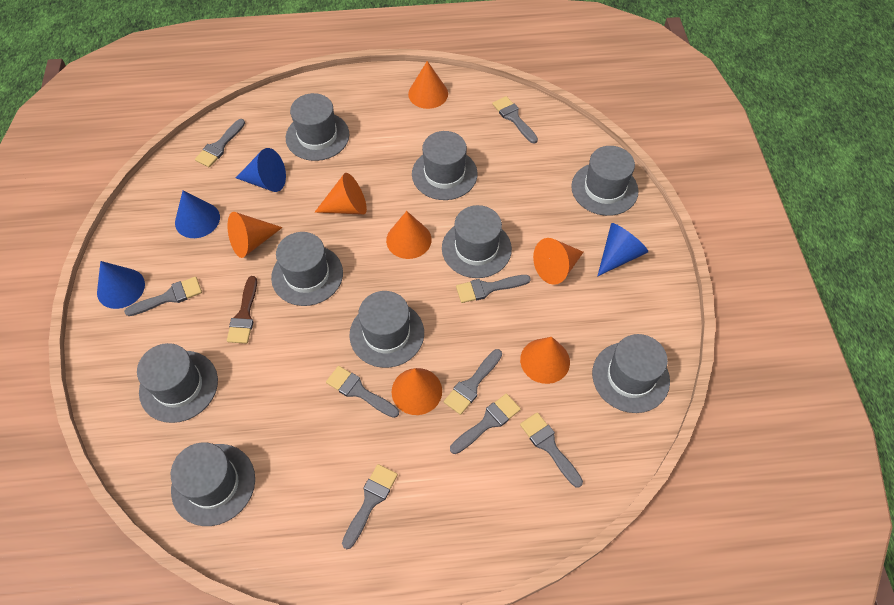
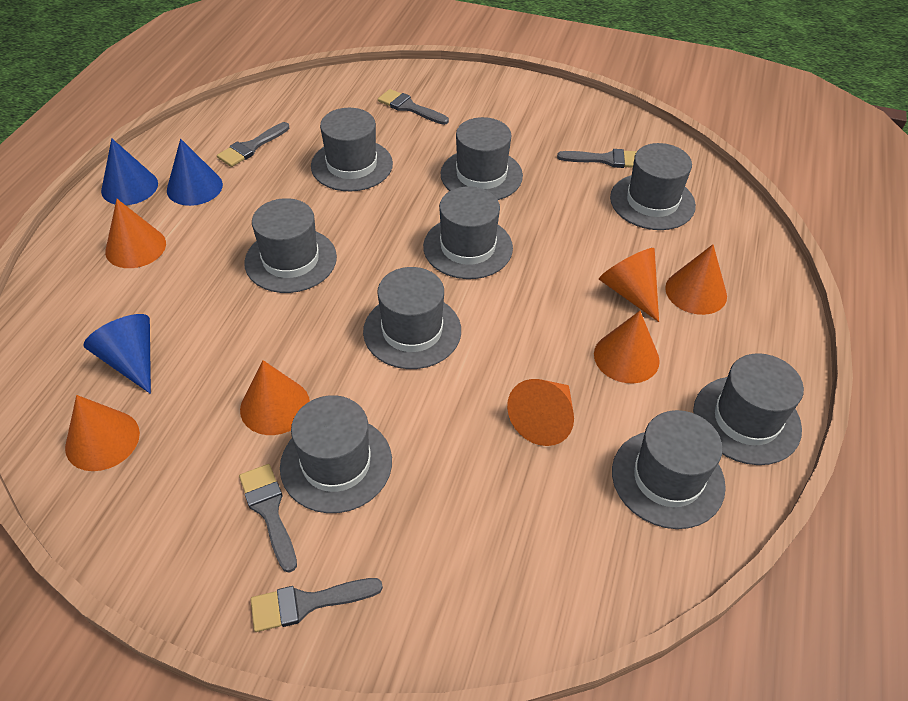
blue cone: [97,261,145,309] [175,190,220,238] [236,148,286,192] [598,223,648,276] = 4 -> [83,314,151,394] [101,138,158,205] [167,139,223,206] = 3
brown brush: [227,276,257,344] = 1 -> none = 0
grey brush: [124,276,202,316] [195,119,245,167] [326,366,399,418] [342,464,398,549] [444,349,502,415] [450,393,521,454] [456,275,531,303] [492,96,538,144] [520,412,583,488] = 9 -> [217,122,289,167] [239,464,297,573] [251,578,383,632] [378,89,449,125] [557,149,637,168] = 5

